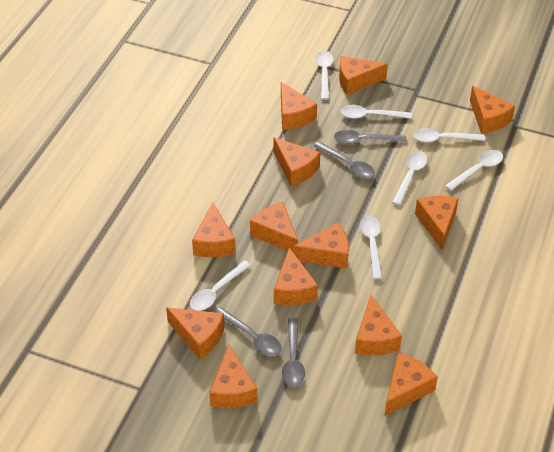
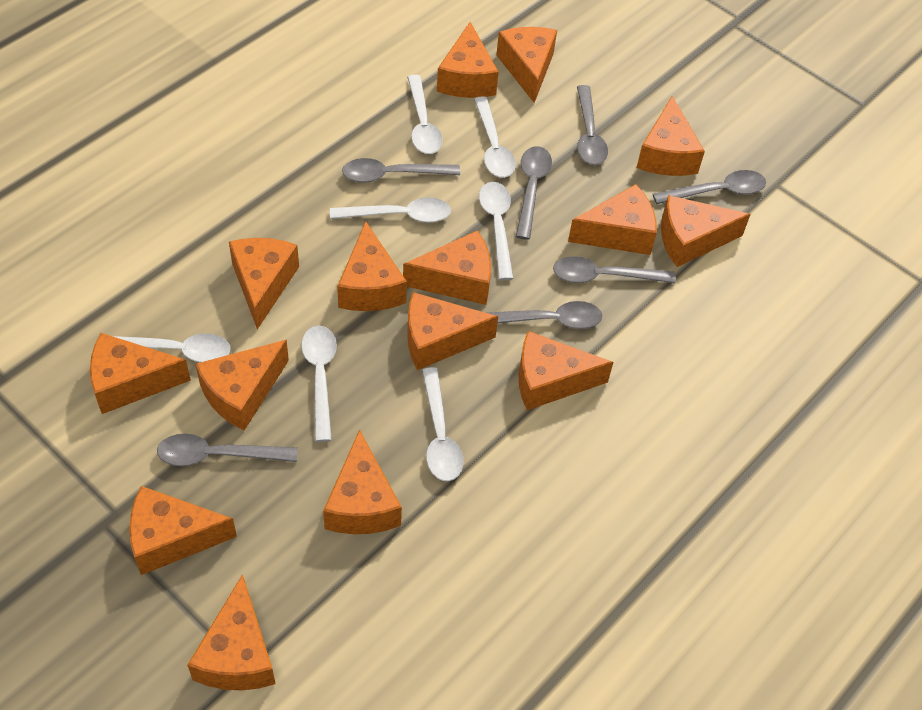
grey spoon: [215,307,282,356] [282,317,305,387] [314,141,375,179] [334,130,407,144] = 4 -> [157,434,298,466] [342,158,460,183] [487,301,602,329] [516,146,552,240] [553,256,676,283] [577,85,608,165] [653,170,766,204] = 7
orange cheese: [166,308,224,360] [192,203,236,257] [209,345,258,408] [250,202,298,252] [273,137,320,186] [274,248,318,305] [281,82,317,130] [293,222,349,269] [339,56,388,95] [355,295,402,356] [385,353,438,416] [415,196,459,250] [470,86,515,134] = 13 -> [90,333,191,414] [129,486,237,575] [187,574,276,690] [196,340,289,431] [229,238,299,330] [323,429,402,534] [337,221,407,311] [403,230,491,305] [407,292,498,370] [437,22,499,98] [497,27,557,103] [519,331,613,410] [568,184,657,255] [636,96,705,176] [661,195,751,267] = 15

